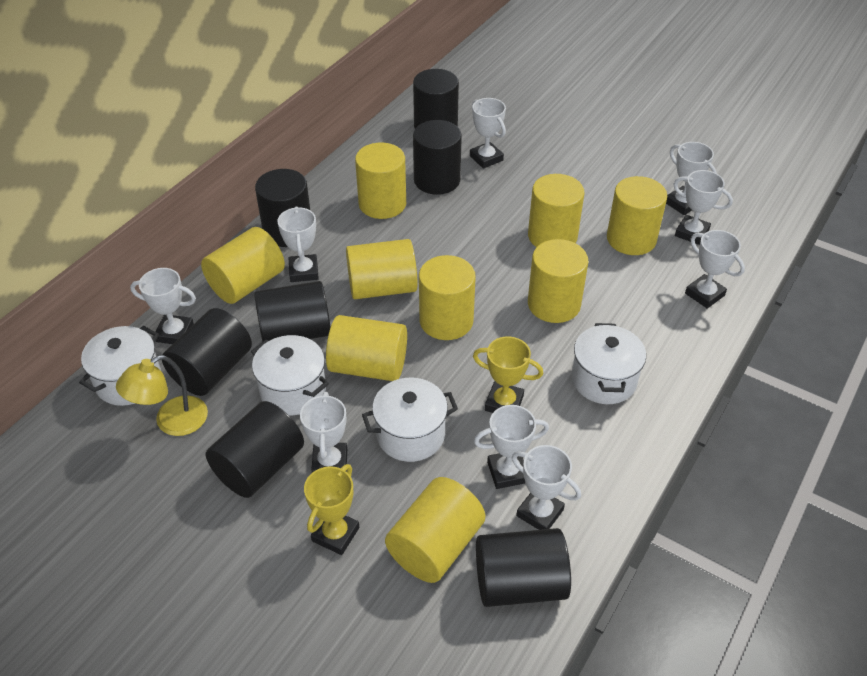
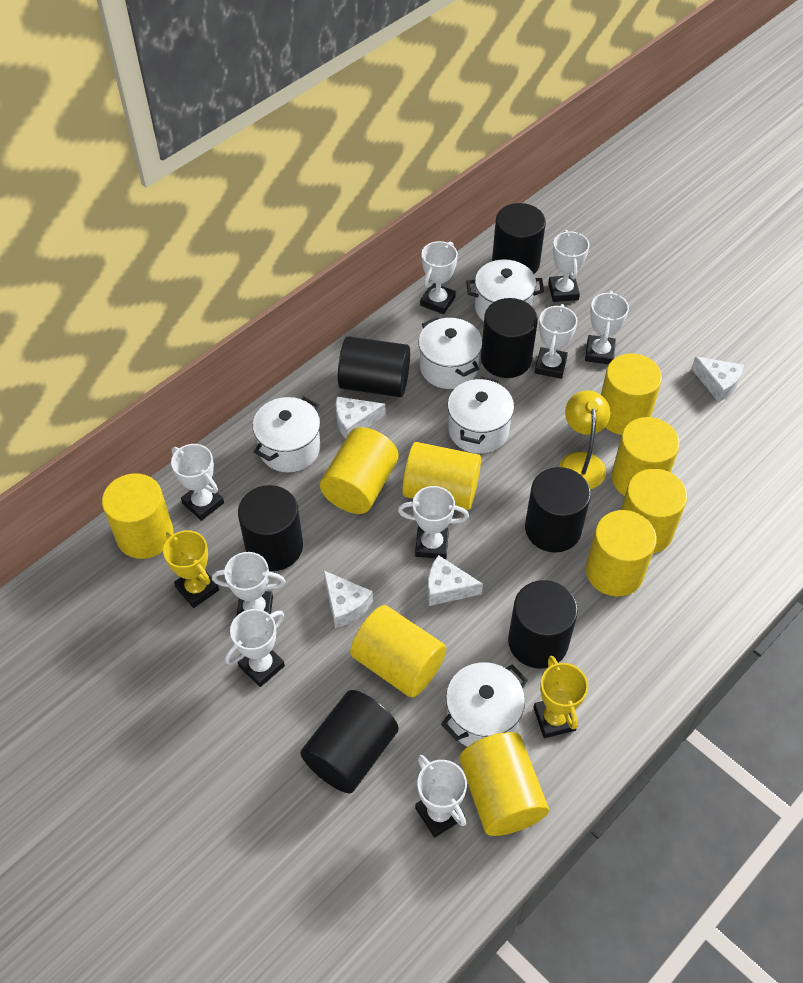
white cheese: none = 0 -> [323,570,373,628] [336,397,386,439] [427,555,483,606] [691,356,744,402] = 4
white pot: [79,326,161,406] [251,335,329,415] [362,378,458,462] [572,323,646,404] = 4 -> [253,396,321,472] [418,317,482,389] [441,662,528,747] [447,376,514,454] [466,260,544,321] = 5

